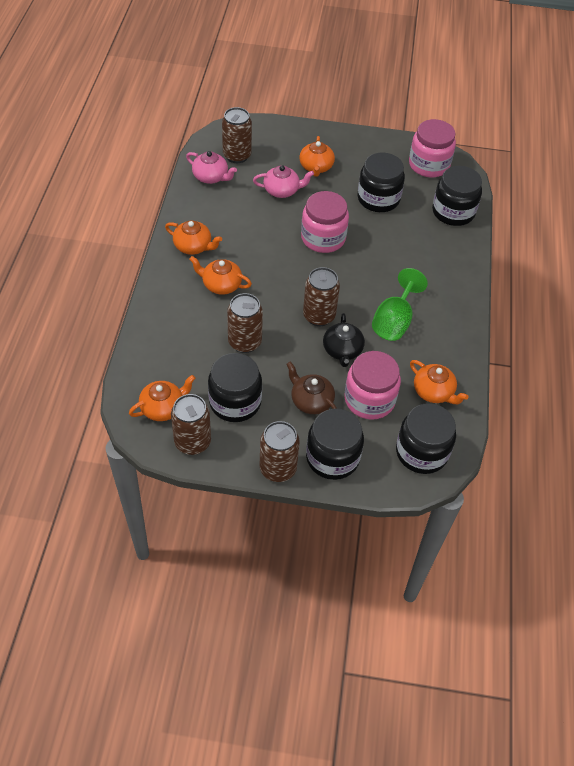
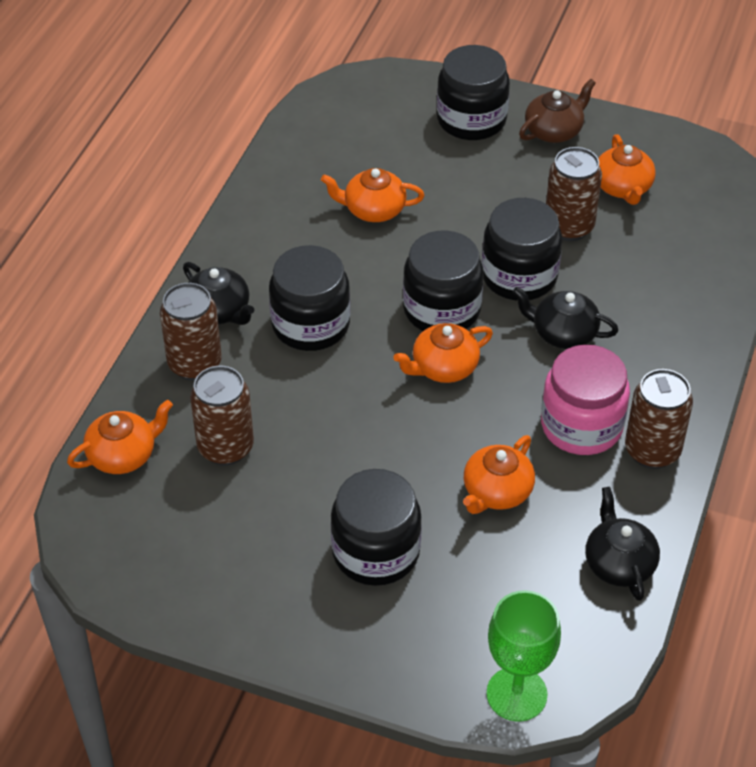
black teapot: [323,313,365,367] = 1 -> [183,262,254,325] [513,287,618,349] [585,486,660,601] = 3
brown can: [171,394,211,455] [222,107,252,163] [227,293,263,353] [260,421,300,482] [303,267,340,326] = 5 -> [160,283,222,381] [190,366,254,465] [546,147,602,241] [625,369,693,469] = 4
pink jar: [301,191,349,253] [344,351,401,420] [409,119,456,178] = 3 -> [541,345,630,455] = 1
pink teapot: [186,151,237,184] [253,165,314,198] = 2 -> none = 0

